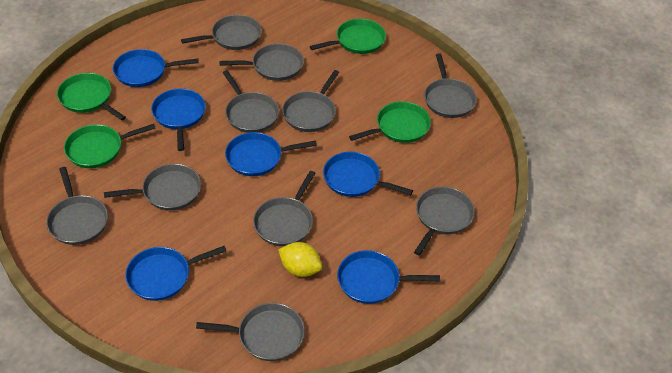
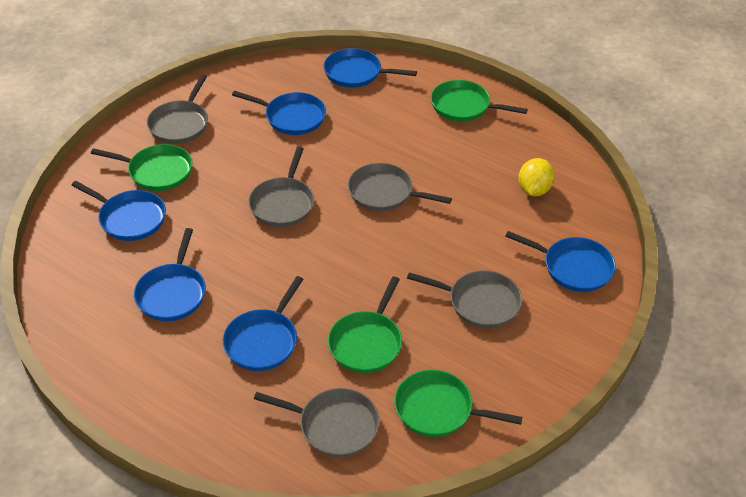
grey pan: [46,167,108,245] [104,164,201,210] [181,15,261,50] [196,303,305,361] [219,43,304,81] [223,70,279,133] [253,171,316,246] [282,70,339,132] [414,186,475,256] [424,53,477,118] = 10 -> [147,74,208,144] [249,147,314,227] [254,388,380,457] [348,163,452,211] [407,270,522,328] = 5

